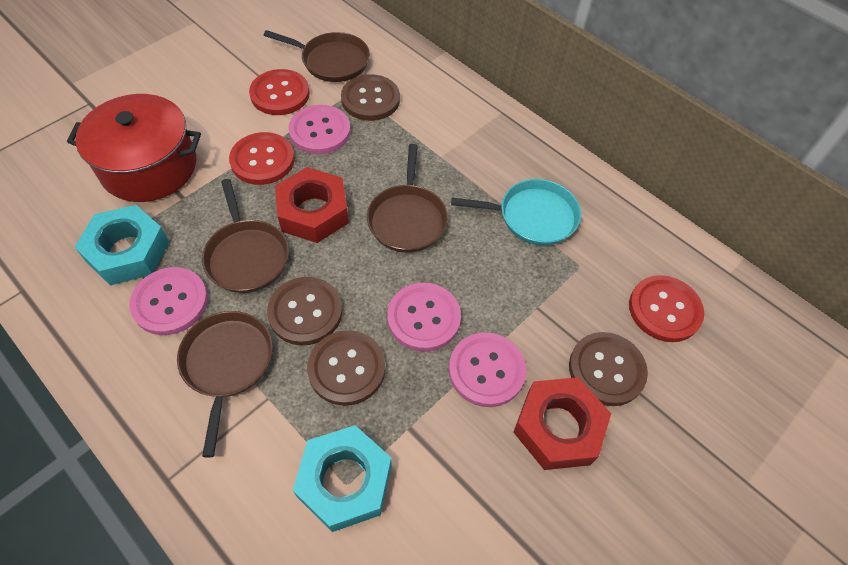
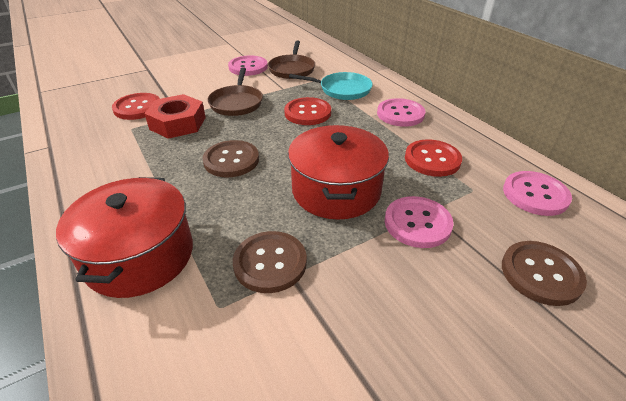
brown button: [267,277,342,346] [307,330,386,406] [341,74,400,121] [569,332,648,406] = 4 -> [203,140,259,177] [233,231,307,293] [502,241,587,306] = 3
brown pan: [177,311,272,458] [202,179,289,293] [264,30,370,82] [367,144,448,253] = 4 -> [207,68,263,116] [268,41,315,79] = 2
red nut: [275,167,349,243] [513,377,611,470] = 2 -> [144,94,206,139] = 1
red pot: [67,94,201,202] = 1 -> [56,177,193,298] [288,125,389,220] = 2
turquoise nut: [75,205,169,285] [293,425,392,532] = 2 -> none = 0

